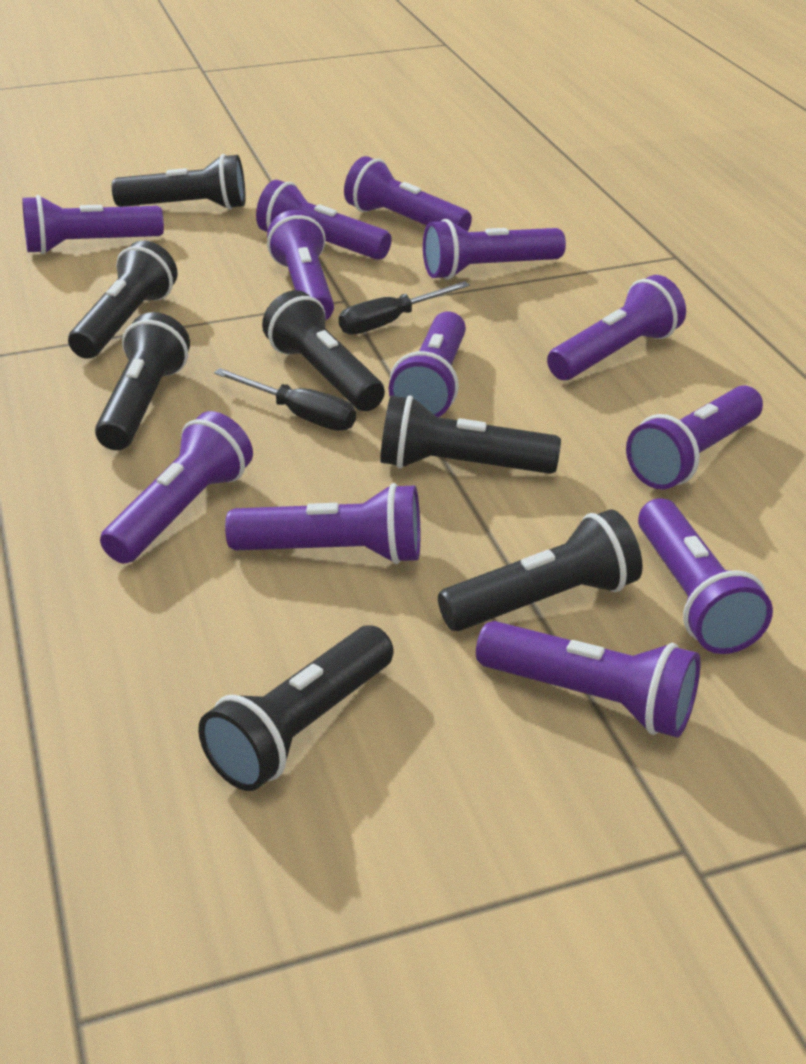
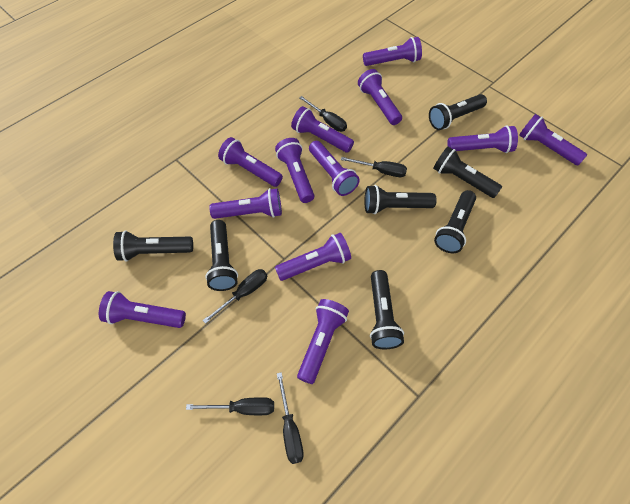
black screwdriver: [214,368,356,431] [339,281,470,335] = 2 -> [186,397,274,415] [202,269,267,324] [277,372,304,464] [299,96,347,132] [341,157,407,177] = 5

